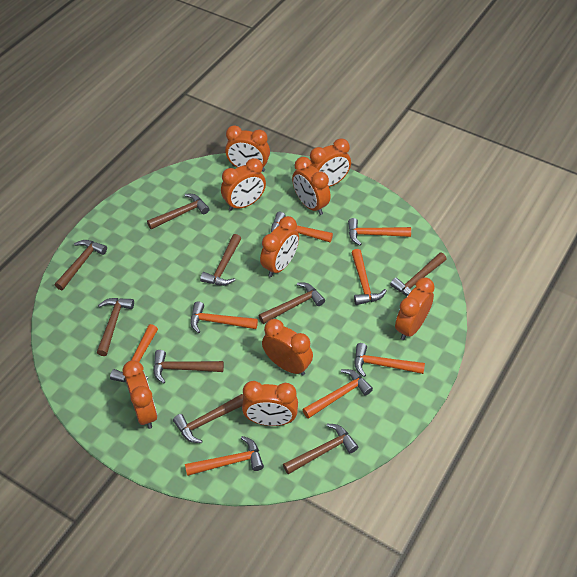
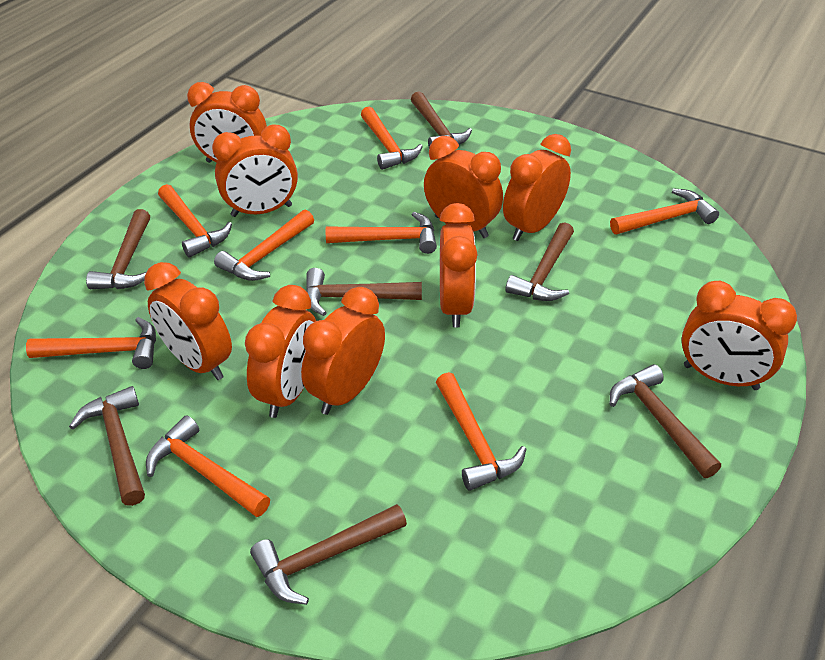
brown hammer: [55,240,107,290] [97,298,134,356] [147,194,210,229] [153,350,224,384] [173,394,243,443] [200,234,241,286] [258,282,325,324] [283,423,358,474] [390,252,447,296] = 9 -> [69,386,145,506] [86,209,150,289] [250,504,407,605] [306,268,422,316] [411,91,472,147] [505,222,574,301] [610,364,721,478] = 7

